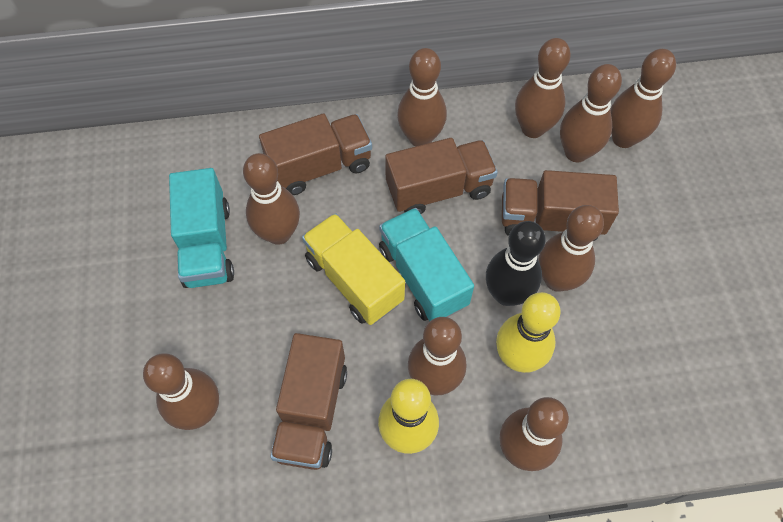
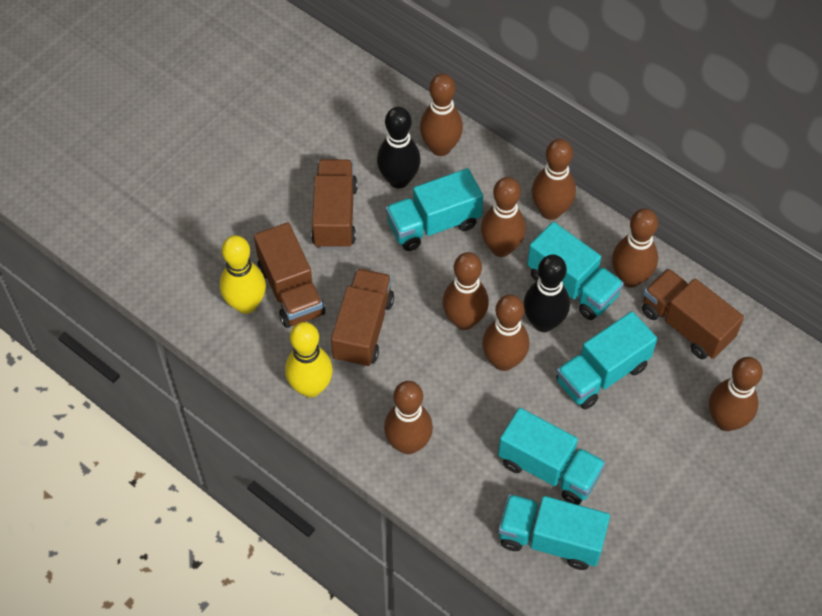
black bowling pin: [486,221,546,306] = 1 -> [377,107,421,189] [523,254,570,332] = 2
brown bowling pin: [143,353,219,430] [243,153,300,245] [397,48,447,147] [408,317,466,395] [500,397,569,471] [515,38,571,138] [538,205,604,292] [560,64,622,162] [610,49,676,148] = 9 -> [384,381,433,454] [420,74,463,156] [442,252,489,330] [481,177,526,257] [482,294,529,371] [532,139,576,220] [612,208,658,288] [709,357,763,431] = 8
turquoise truck: [169,168,234,288] [379,208,474,321] = 2 -> [386,168,483,251] [498,408,606,505] [498,494,610,570] [527,222,624,320] [556,311,657,410] = 5
yellow truck: [302,213,405,325] = 1 -> none = 0

